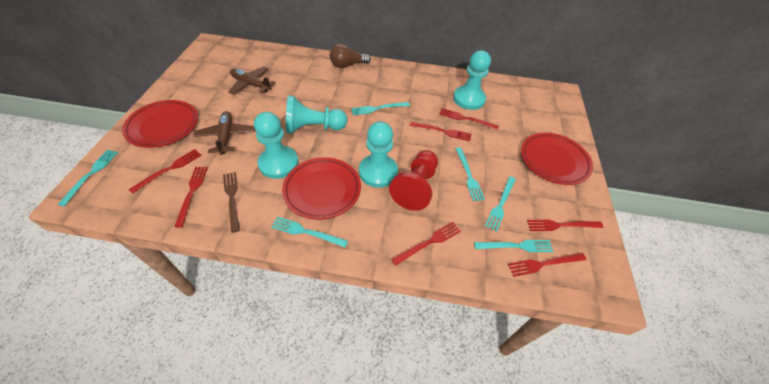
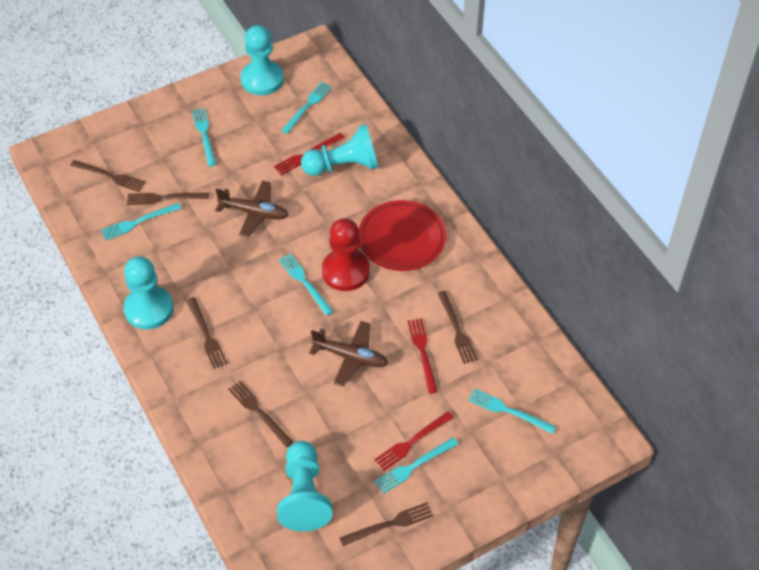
brown fork: [223,172,240,233] = 1 -> [70,160,146,192] [127,193,209,205] [187,297,228,369] [228,381,293,447] [340,502,433,546] [437,291,478,364] = 6
brown light bulb: [330,44,371,68] = 1 -> none = 0
red fork: [128,149,201,194] [174,167,208,227] [391,222,461,266] [410,122,471,141] [439,108,499,130] [508,253,586,277] [527,220,603,231] = 7 -> [274,133,345,175] [374,411,454,471] [408,318,438,394] = 3
red plate: [122,100,198,148] [282,157,361,220] [521,133,593,185] = 3 -> [359,200,446,271] = 1

